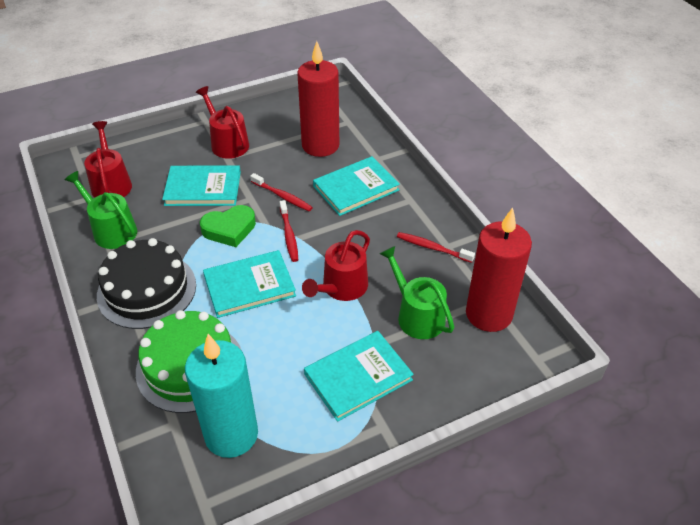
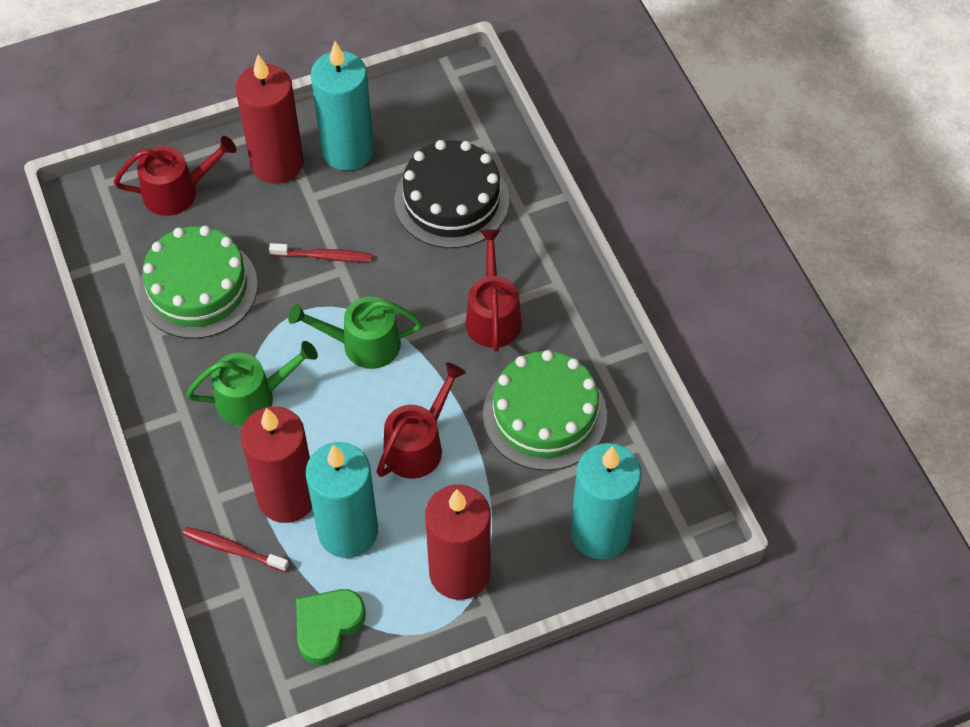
green cake: [136,310,242,413] = 1 -> [138,226,258,339] [483,350,607,471] = 2
red candle: [297,41,339,157] [466,207,532,332] = 2 -> [236,55,304,184] [241,406,312,523] [425,484,491,600] = 3
red toothbrush: [250,173,313,211] [280,200,298,262] [397,232,475,263] = 3 -> [183,527,289,572] [269,243,372,262] = 2
turquoise book: [162,165,241,206] [203,250,296,318] [304,331,414,422] [313,156,400,216] = 4 -> none = 0
turquoise candle: [185,334,258,458] = 1 -> [306,442,378,558] [311,41,374,171] [570,443,641,559] = 3

